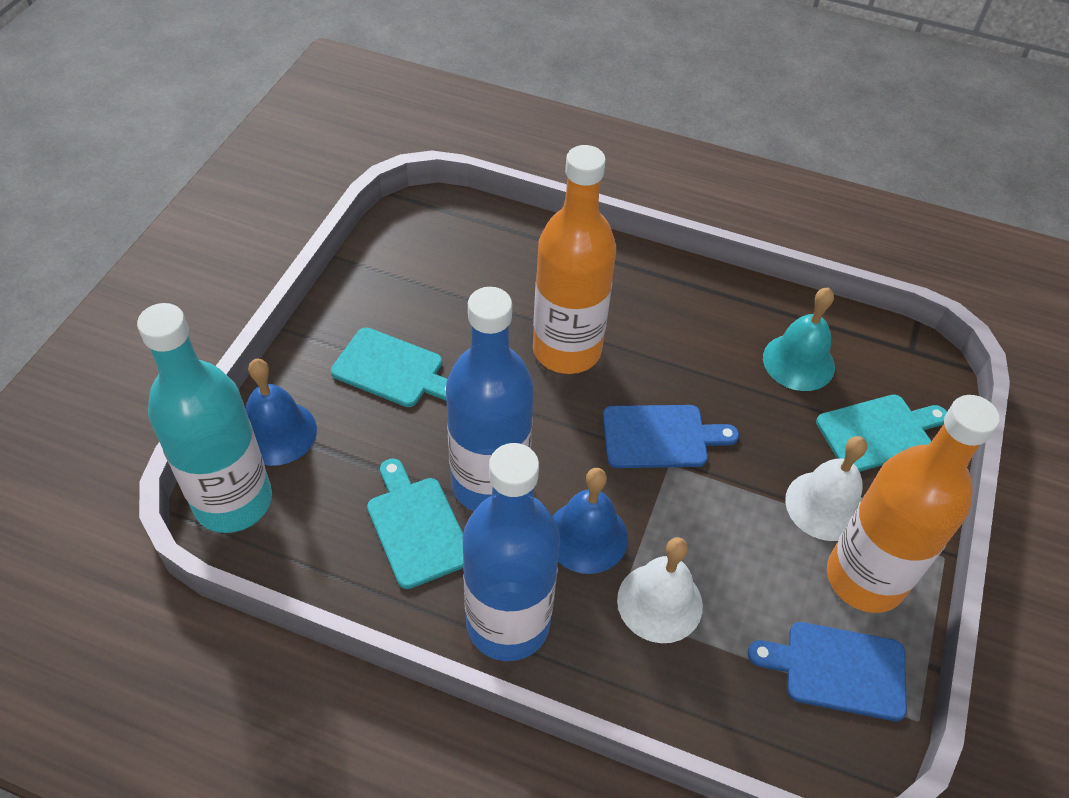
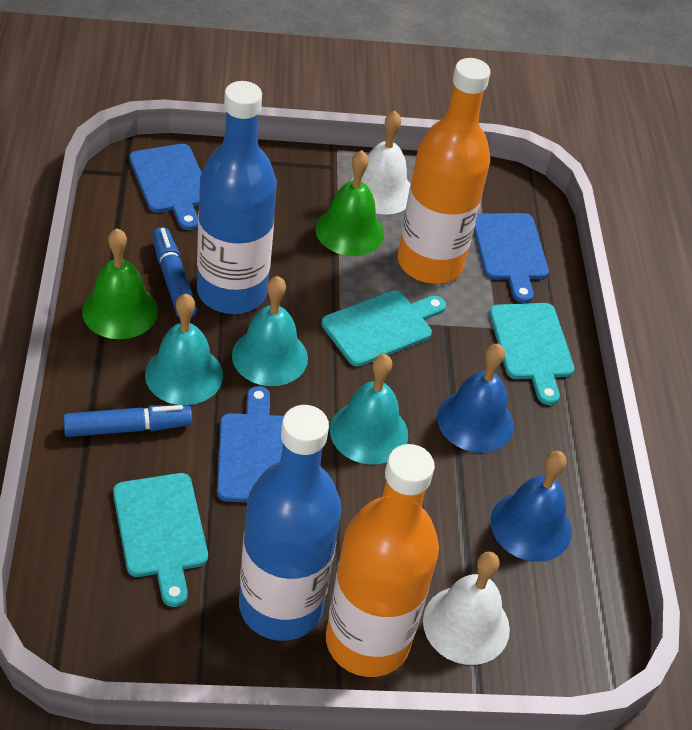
blue cutting board: [603,405,739,468] [748,622,907,721] = 2 -> [129,144,202,230] [217,386,284,503] [474,213,549,303] = 3
blue marker: none = 0 -> [63,405,192,437] [152,227,197,318] = 2
green bell: none = 0 -> [82,228,158,339] [315,150,384,256] = 2
turquoise bell: [763,287,835,391] = 1 -> [145,294,223,405] [232,276,308,386] [330,354,408,464] = 3
turquoise bottle: [137,303,272,533] = 1 -> none = 0

